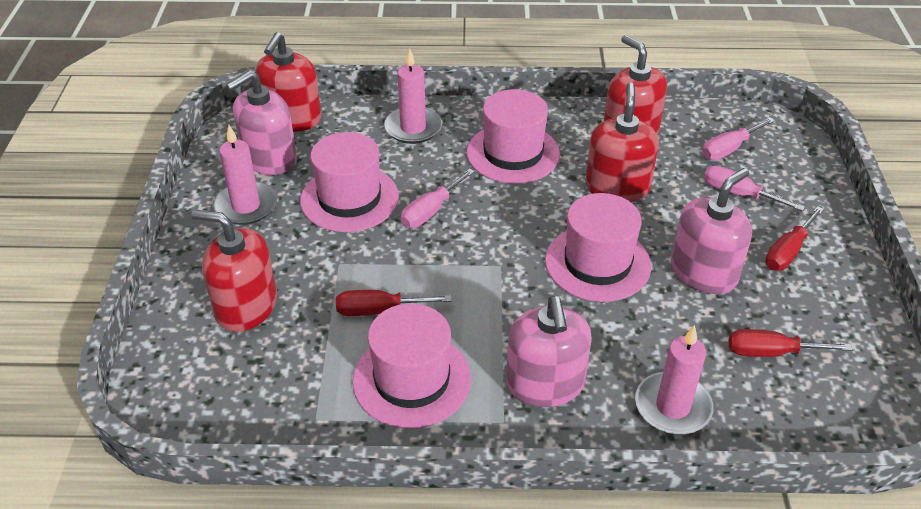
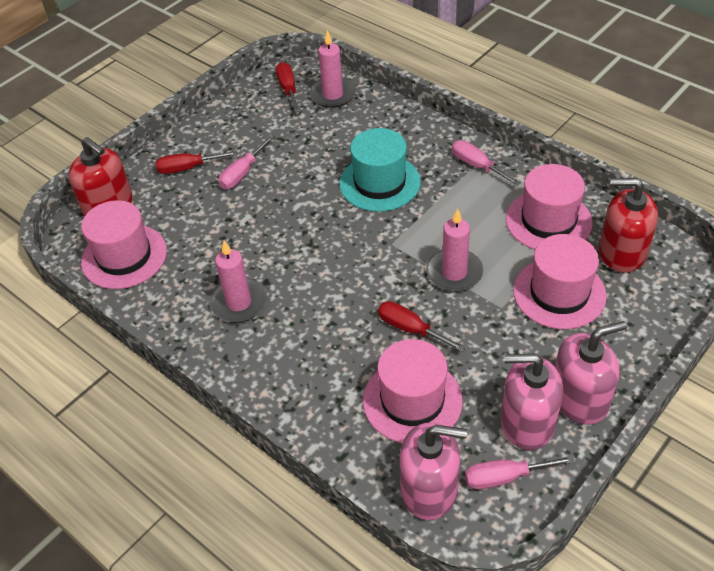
red soap dispenser: [192,210,277,332] [256,32,321,132] [585,82,659,202] [604,35,667,135] = 4 -> [69,137,133,217] [599,178,658,273] = 2
turquoise hat: none = 0 -> [339,128,421,212] = 1

